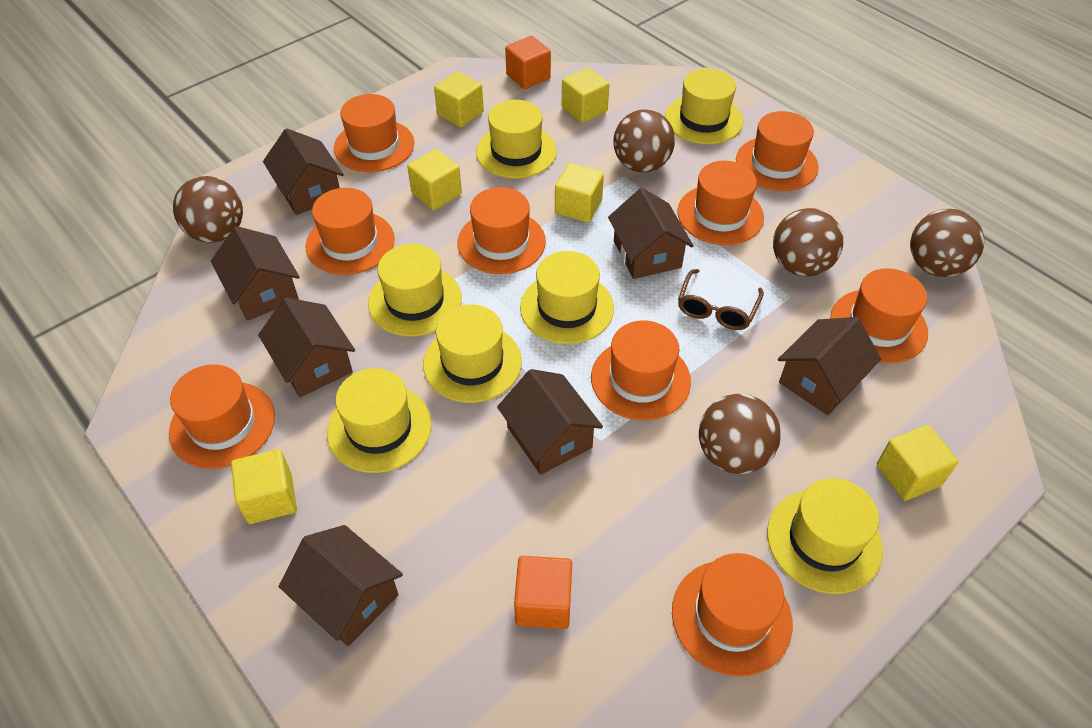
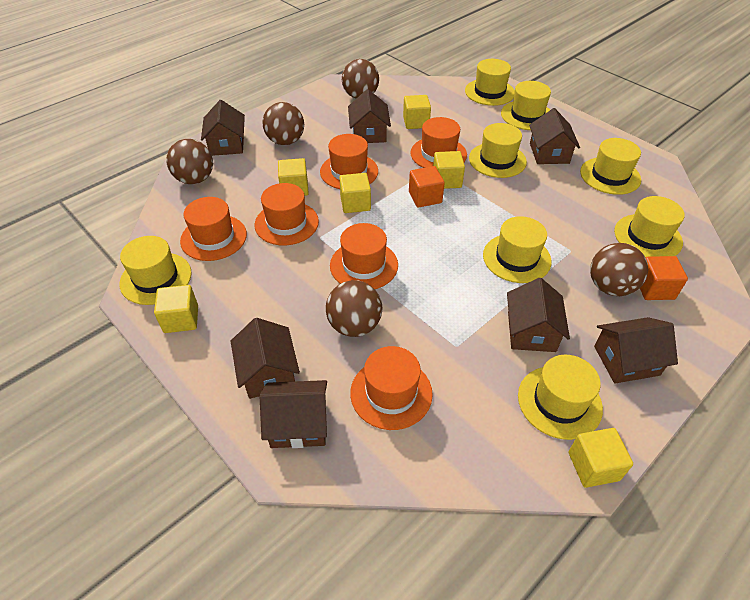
brown glasses: [678,269,764,330] = 1 -> none = 0
orange hat: [169,364,275,469] [306,188,395,275] [334,94,414,172] [457,187,546,274] [591,320,691,420] [672,553,793,677] [677,161,764,245] [736,111,819,191] [830,268,928,363] = 9 -> [180,197,247,261] [255,183,319,246] [320,134,378,189] [330,223,398,289] [350,346,433,430] [410,117,467,168] = 6
yellow hat: [327,368,432,473] [368,244,462,337] [423,304,522,403] [476,100,557,179] [520,251,614,344] [665,68,743,144] [767,478,883,594] = 7 -> [120,236,192,305] [465,59,515,106] [469,123,527,178] [483,216,552,283] [501,81,551,130] [518,355,603,440] [580,138,641,195] [614,196,685,258] = 8

